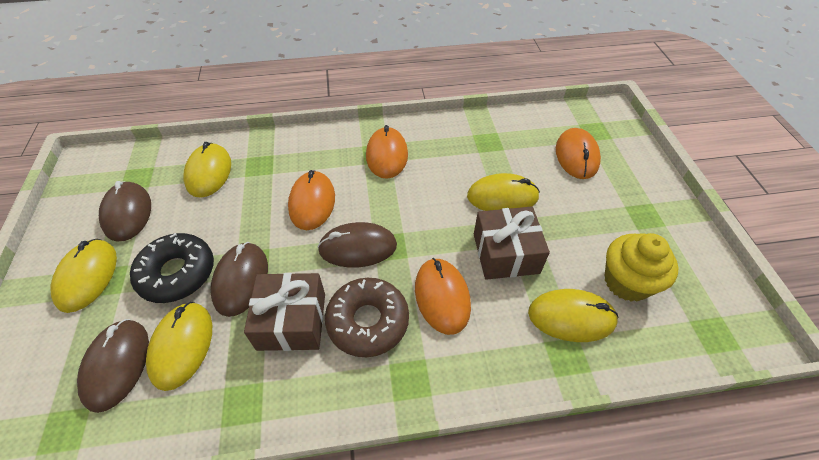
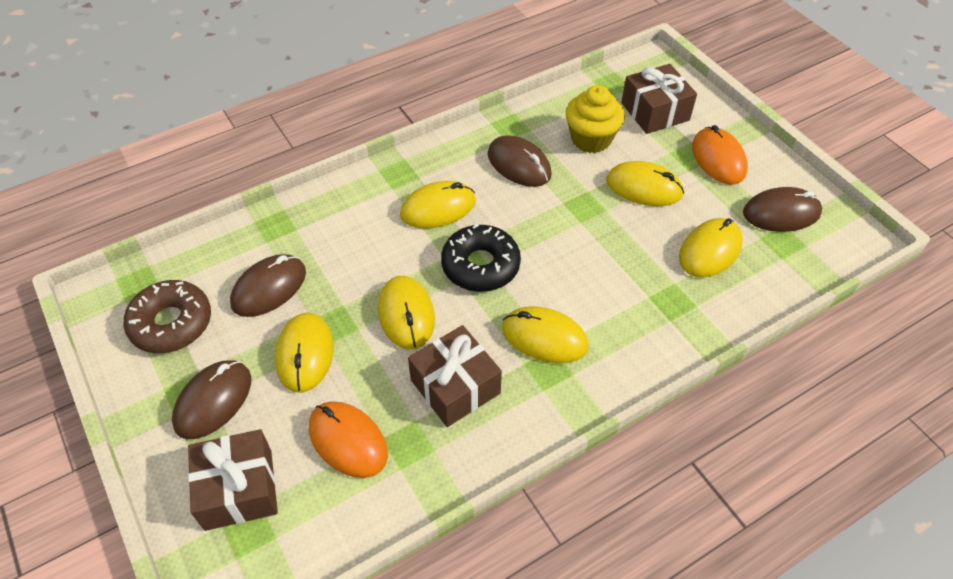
brown gift: [244,273,325,351] [474,206,550,280] = 2 -> [188,429,278,531] [408,325,502,427] [621,64,697,134] = 3
orange mouse: [288,170,335,230] [366,125,408,179] [415,258,471,335] [556,128,601,179] = 4 -> [309,401,388,478] [692,125,748,184] = 2
yellow mouse: [51,239,117,313] [146,302,212,391] [183,142,231,198] [467,173,540,211] [528,289,619,342] = 5 -> [275,313,333,393] [378,276,435,349] [400,181,476,228] [502,306,589,363] [606,161,684,206] [679,218,743,278] = 6

